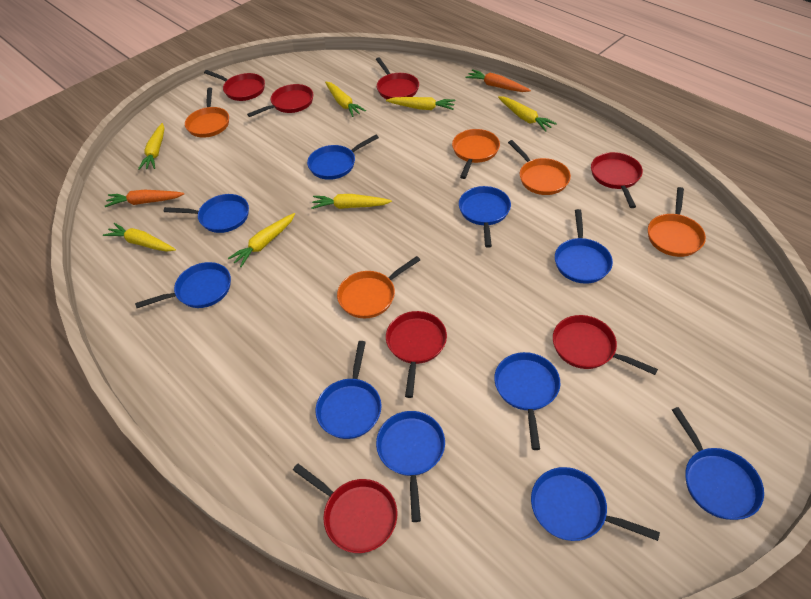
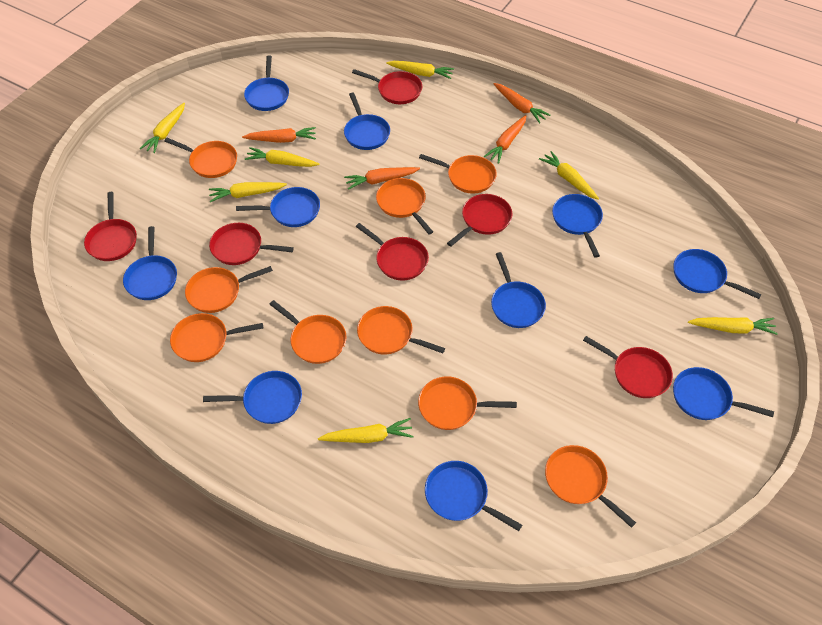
orange carrot: [105,190,184,207] [465,69,531,92] = 2 -> [242,127,316,143] [344,167,420,190] [484,115,526,164] [493,83,551,124] = 4
orange pan: [185,88,229,138] [337,256,420,318] [452,129,500,179] [508,140,571,195] [648,187,706,257] = 5 -> [164,138,237,178] [170,313,263,362] [185,266,273,313] [269,300,347,364] [357,306,445,354] [376,178,433,234] [418,376,517,430] [419,154,497,194] [545,445,636,528] = 9
red pan: [204,70,265,101] [247,84,313,117] [293,464,397,553] [376,57,419,99] [386,311,447,398] [553,315,658,375] [591,152,643,208] = 7 -> [84,192,137,261] [209,223,294,265] [352,69,422,104] [356,223,429,281] [447,194,512,247] [583,336,673,398] = 6

